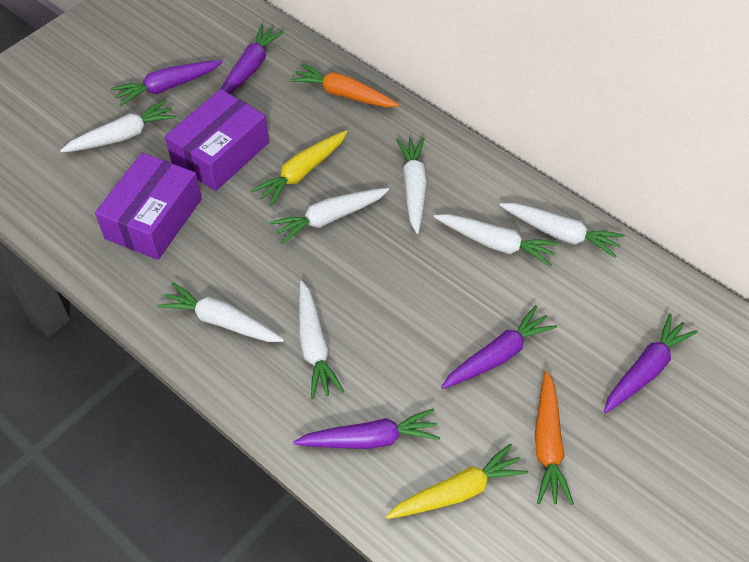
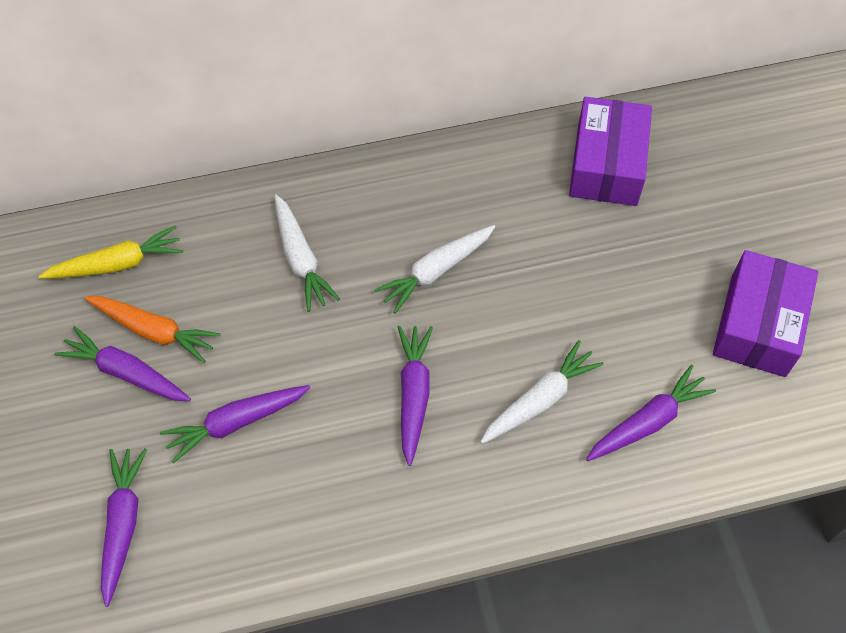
orange carrot: [290,63,400,107] [535,371,574,505] = 2 -> [84,296,220,363] = 1
white carrot: [60,100,177,153] [157,283,284,342] [270,188,389,244] [299,281,344,399] [396,137,427,234] [434,214,559,266] [500,203,624,258] = 7 -> [274,194,340,312] [374,225,495,314] [480,340,604,444] = 3
yellow carrot: [251,131,347,207] [386,444,528,519] = 2 -> [39,226,183,279] = 1

